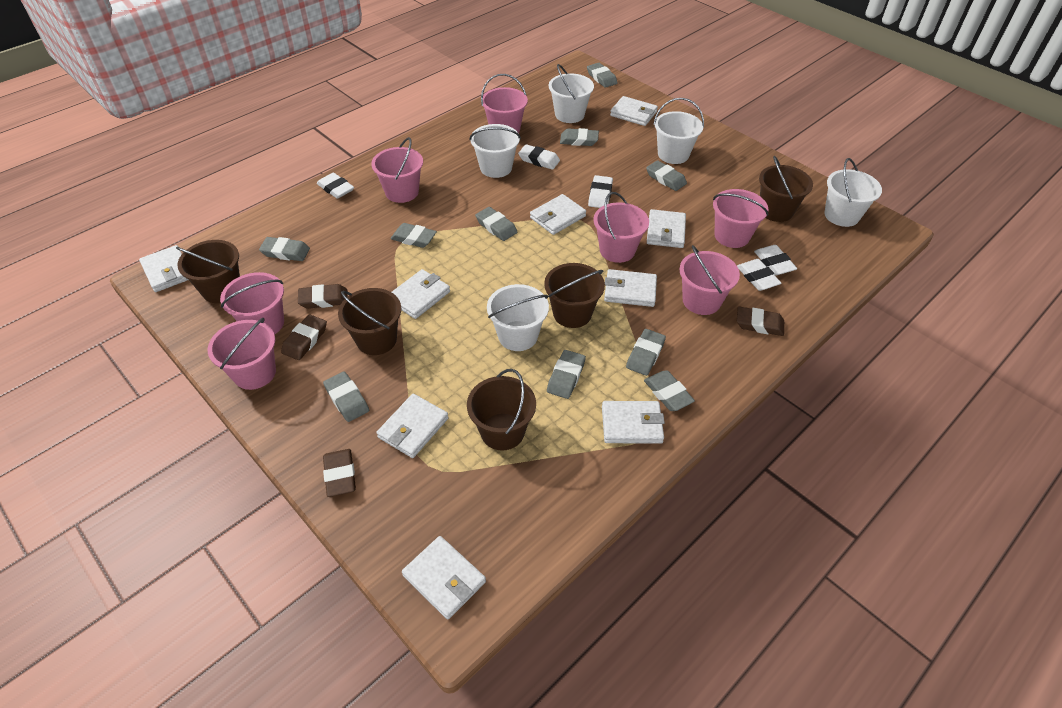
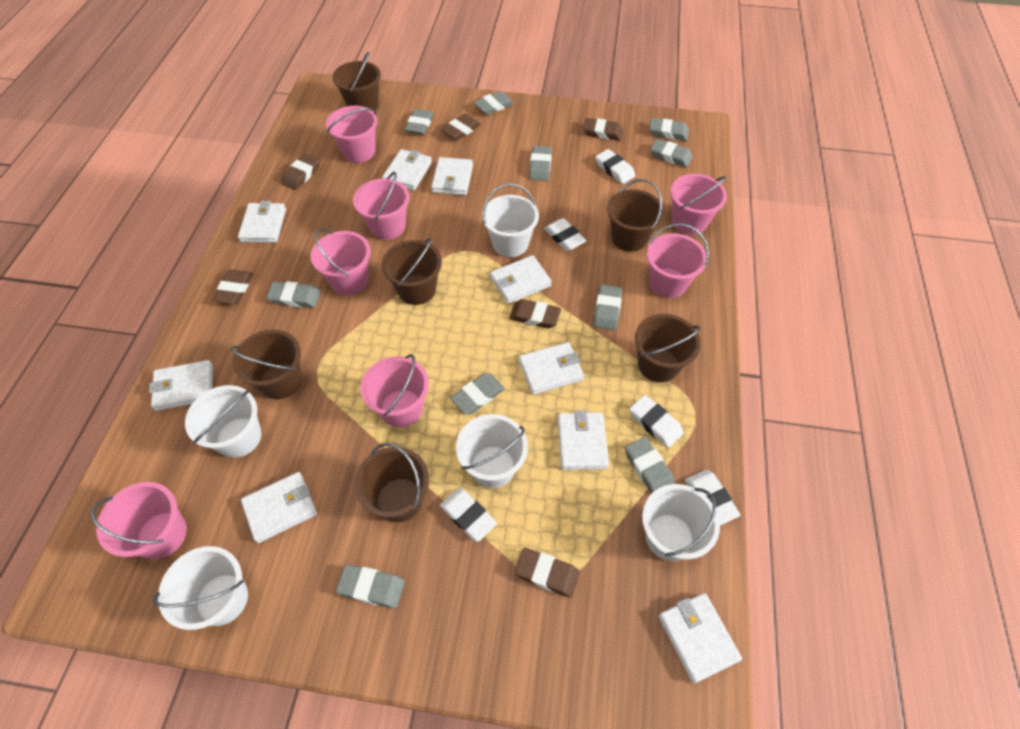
brown bucket: [176,240,240,303] [338,288,401,355] [467,369,536,451] [544,263,605,328] [759,156,813,222] = 5 -> [231,329,302,399] [332,52,381,111] [355,443,429,522] [382,238,442,305] [607,179,664,252] [635,314,701,383] = 6
brown eraser: [281,314,327,360] [298,284,348,309] [323,449,356,497] [737,306,784,336] = 4 -> [212,270,253,304] [281,154,320,190] [441,114,481,140] [509,299,561,329] [515,548,580,598] [583,118,623,141] = 6

